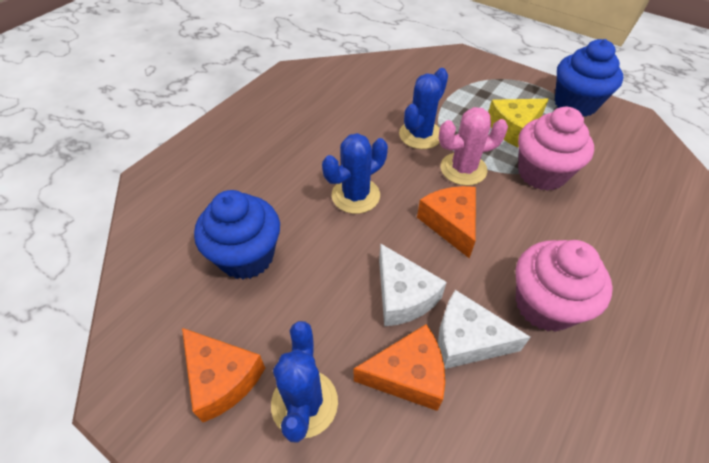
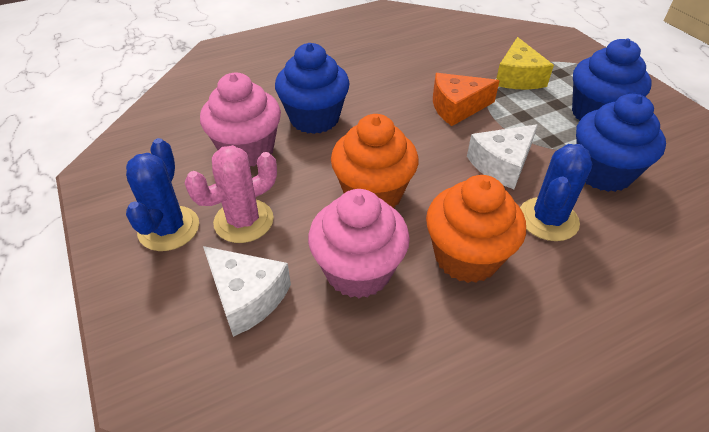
blue cactus: [271,321,338,442] [322,133,388,214] [399,68,448,149] = 3 -> [126,138,199,251] [520,144,592,241] = 2
blue cupcake: [194,190,280,280] [555,39,623,117] = 2 -> [275,43,350,134] [572,38,652,121] [576,94,666,192] = 3
orange cheese: [182,328,265,422] [354,324,445,411] [417,186,476,258] = 3 -> [433,73,500,126] = 1
orange cupcake: none = 0 -> [331,114,419,208] [426,175,526,283] = 2

